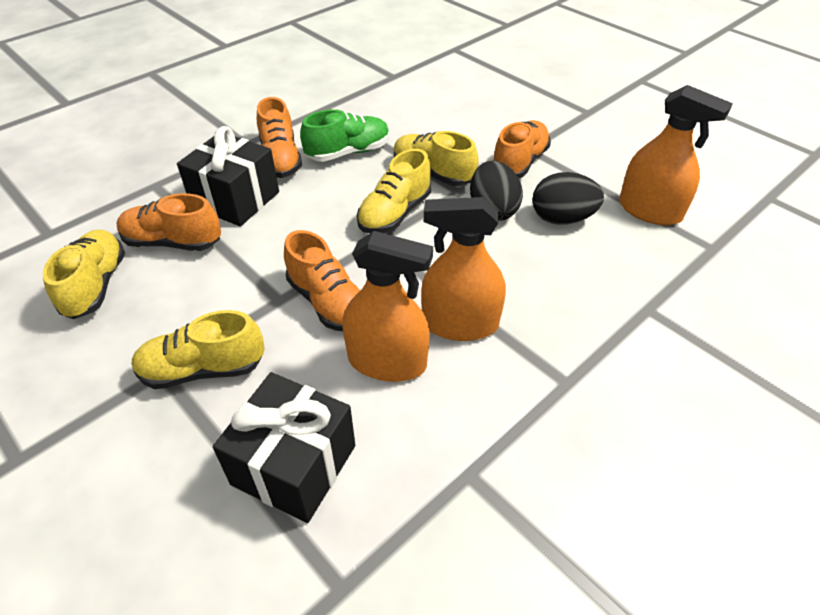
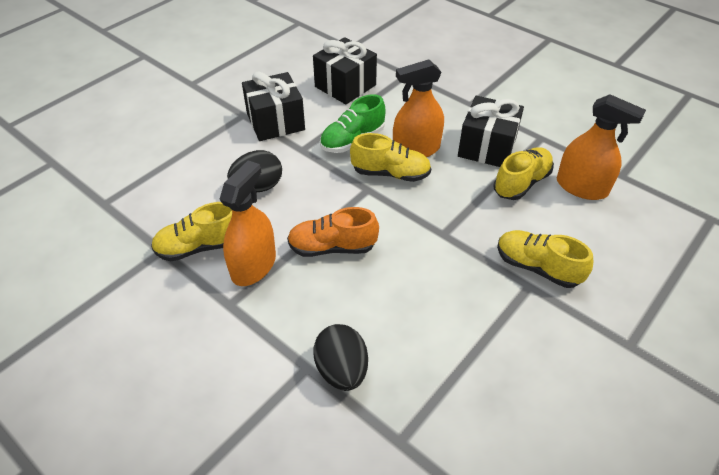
black gift: [177,126,279,226] [213,372,355,523] = 2 -> [242,71,305,141] [313,37,377,104] [458,96,524,167] = 3
orange shoe: [116,193,221,251] [257,97,302,178] [284,230,360,331] [493,120,551,178] = 4 -> [287,207,379,257] = 1

